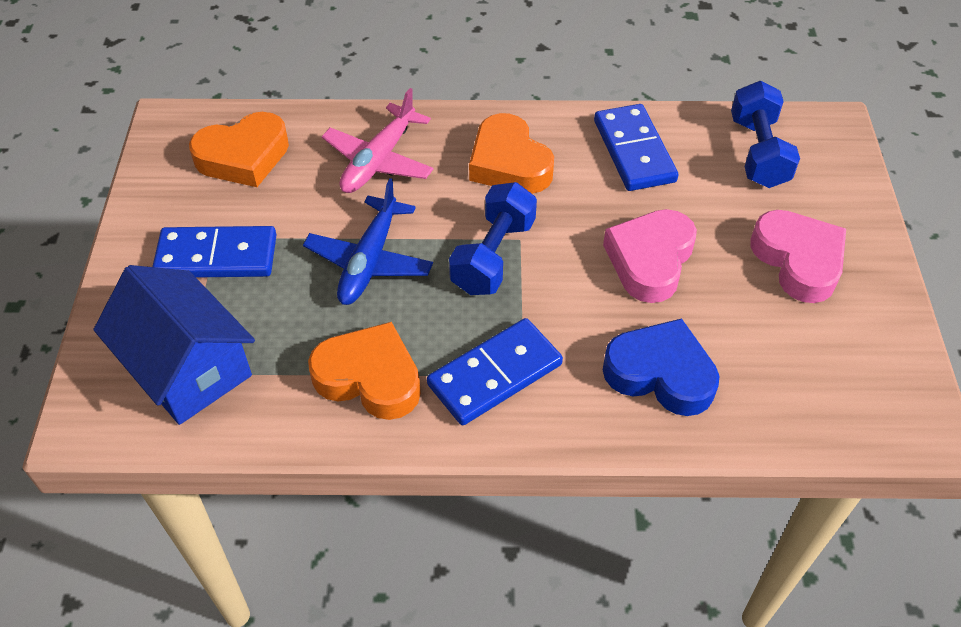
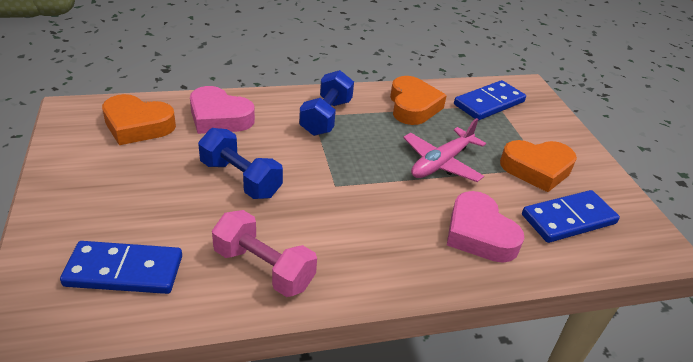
blue heart: [603,318,719,416] = 1 -> none = 0
blue house: [93,265,255,425] = 1 -> none = 0
blue plane: [303,178,433,305] = 1 -> none = 0
pink dumbbell: none = 0 -> [212,210,317,297] = 1

